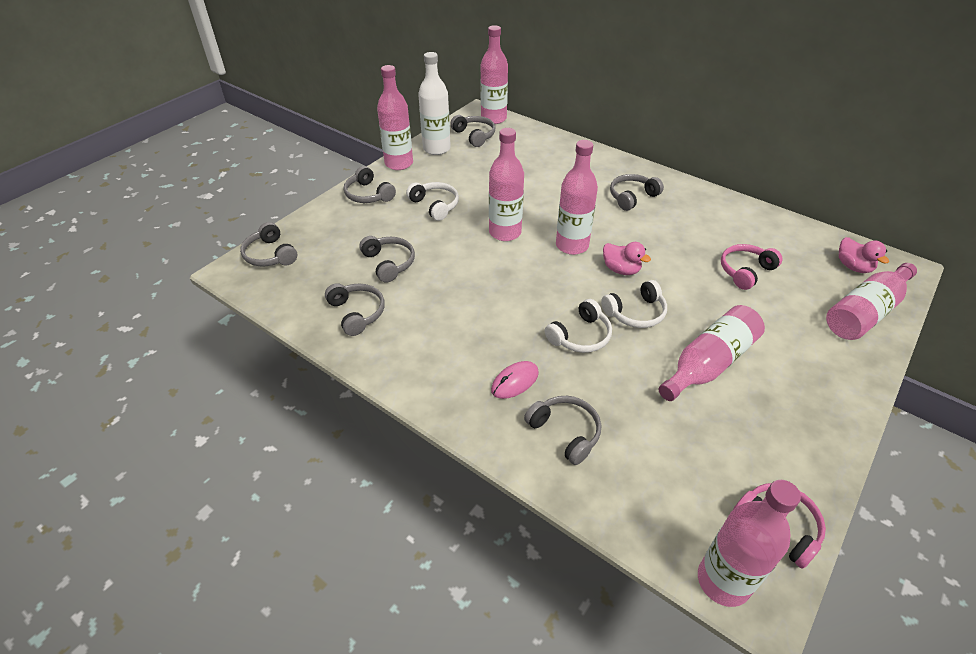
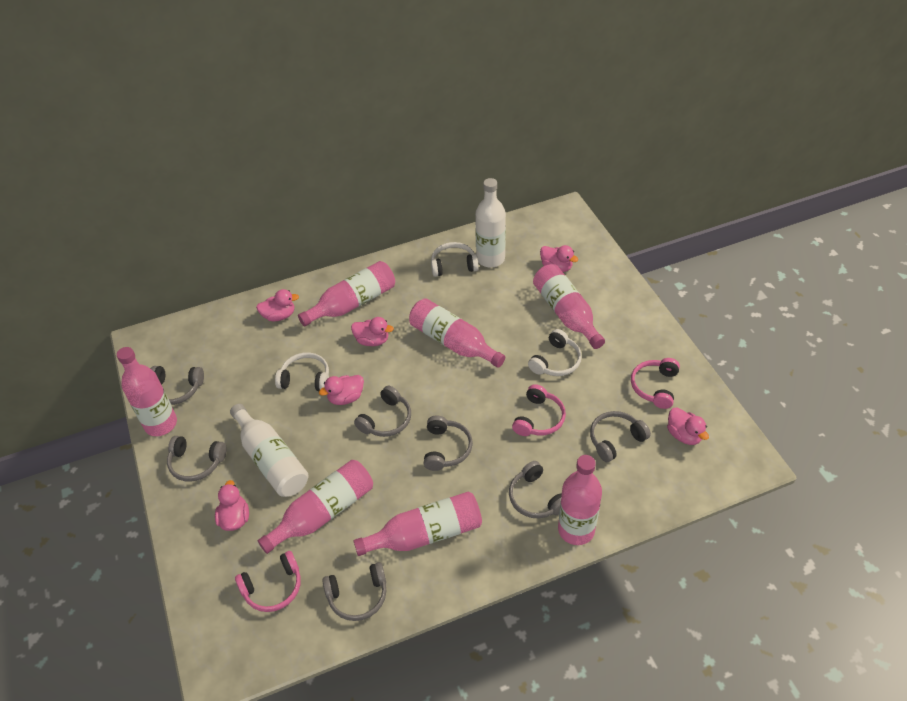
pink duck: [603,242,651,275] [839,237,889,273] = 2 -> [215,480,249,531] [256,289,299,321] [319,375,364,405] [351,317,394,346] [540,245,578,272] [667,408,709,445] = 6
pink headphones: [721,244,782,290] [734,483,826,569] = 2 -> [235,551,301,612] [512,384,566,436] [631,358,680,409] = 3
pink mouse: [491,361,539,399] = 1 -> none = 0
white bottle: [418,52,451,155] = 1 -> [230,404,309,497] [475,178,506,267] = 2

